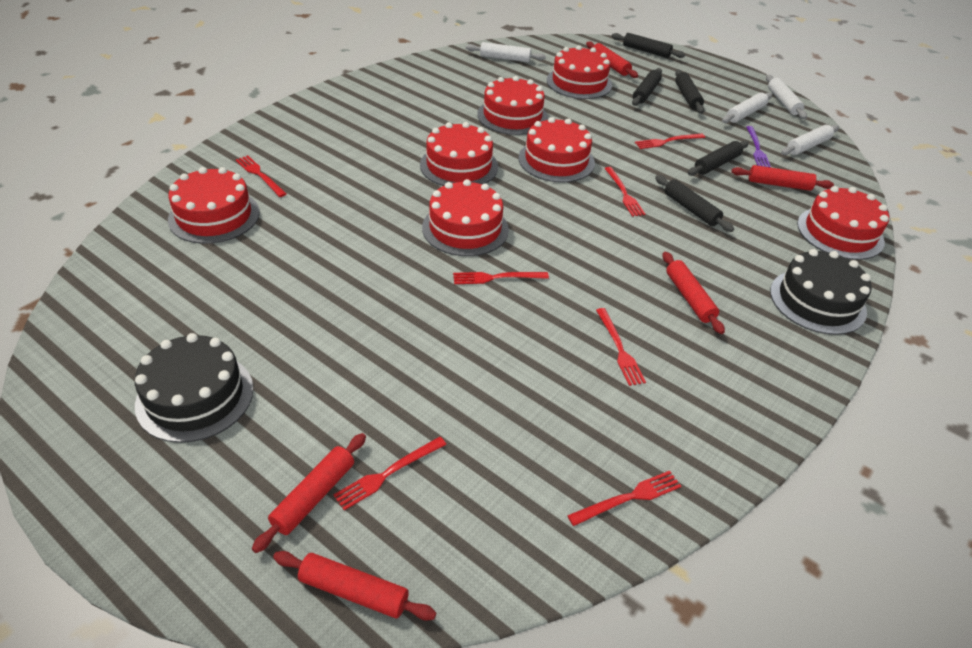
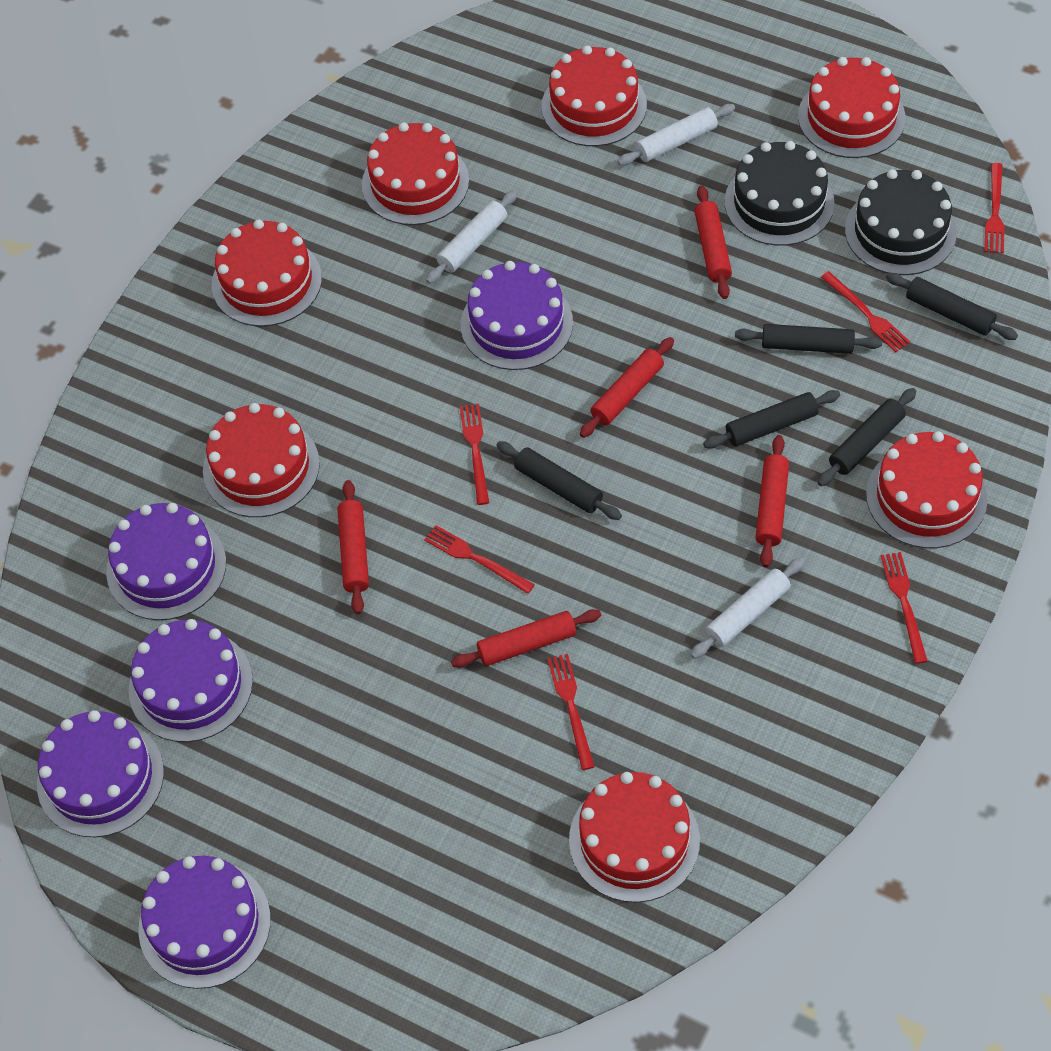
purple cake: none = 0 -> [37,710,164,837] [106,503,226,620] [129,619,253,742] [138,856,271,989] [461,261,573,370] = 5
purple fork: [746,126,771,167] = 1 -> none = 0
red fork: [236,155,287,197] [333,437,446,510] [453,272,549,284] [567,471,681,526] [596,308,646,386] [604,167,645,217] [635,134,705,149] = 7 -> [424,525,535,594] [460,404,489,505] [547,654,595,770] [821,271,910,352] [881,552,928,664] [985,163,1005,253] = 6
white rolling pin: [466,42,546,62] [722,92,772,123] [766,75,807,119] [781,125,839,155] = 4 -> [426,190,517,284] [617,104,735,166] [690,558,805,659] = 3

